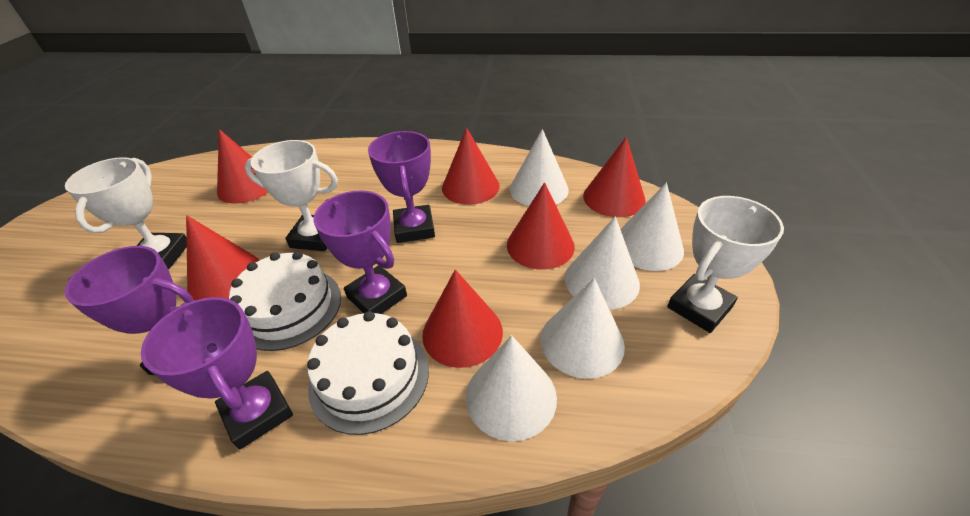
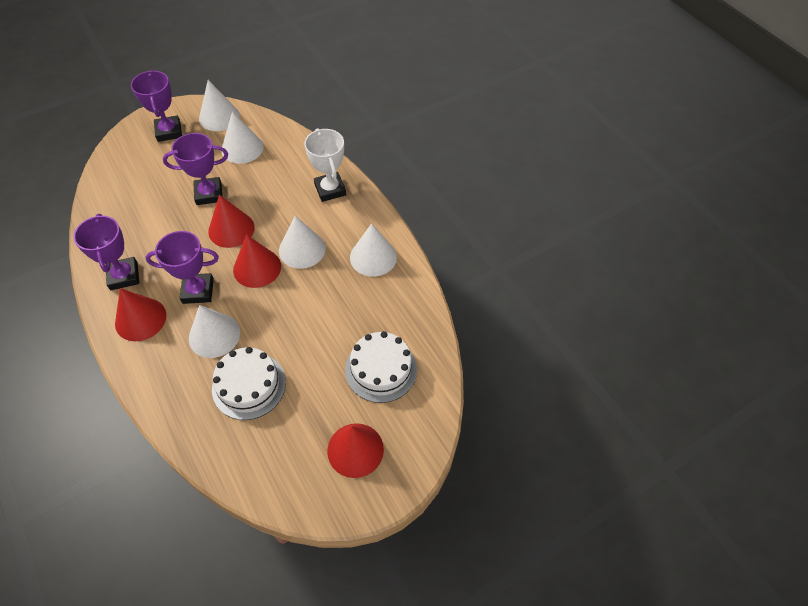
red cone: [186,215,260,300] [217,129,268,204] [422,269,503,368] [442,127,500,205] [507,182,575,270] [583,137,646,217] = 6 -> [115,288,167,341] [208,195,255,248] [233,235,281,288] [327,423,384,478] = 4
white trophy: [65,157,187,269] [245,140,338,251] [667,196,784,333] = 3 -> [304,128,346,202] = 1

